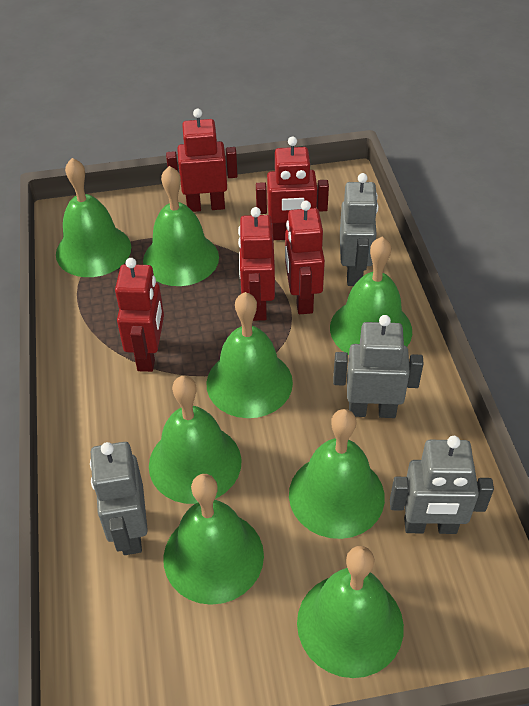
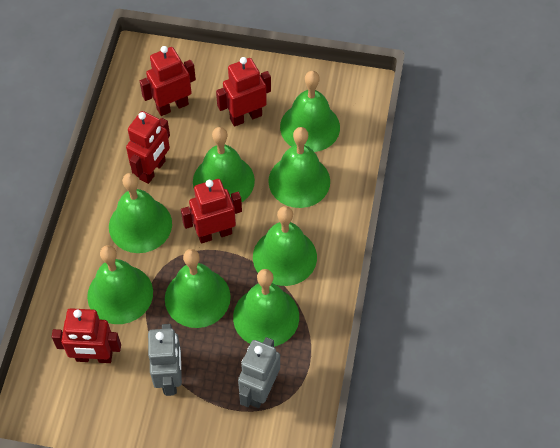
grey robot: [90,442,148,555] [333,315,424,418] [340,173,379,286] [390,436,494,534] = 4 -> [148,324,182,396] [238,337,280,408] = 2

